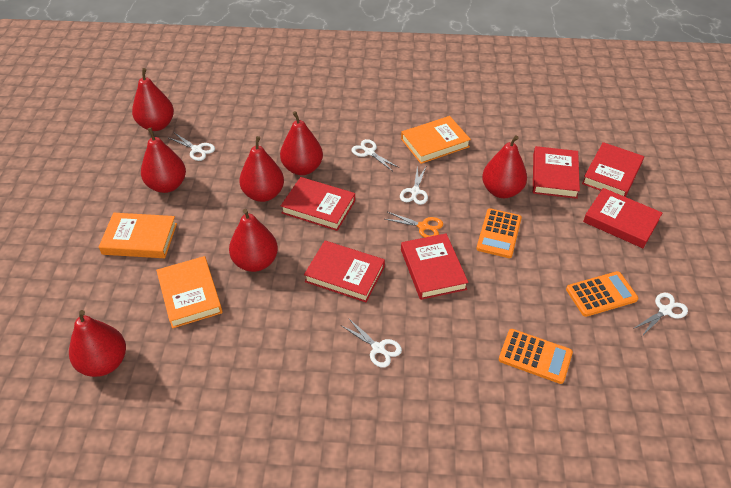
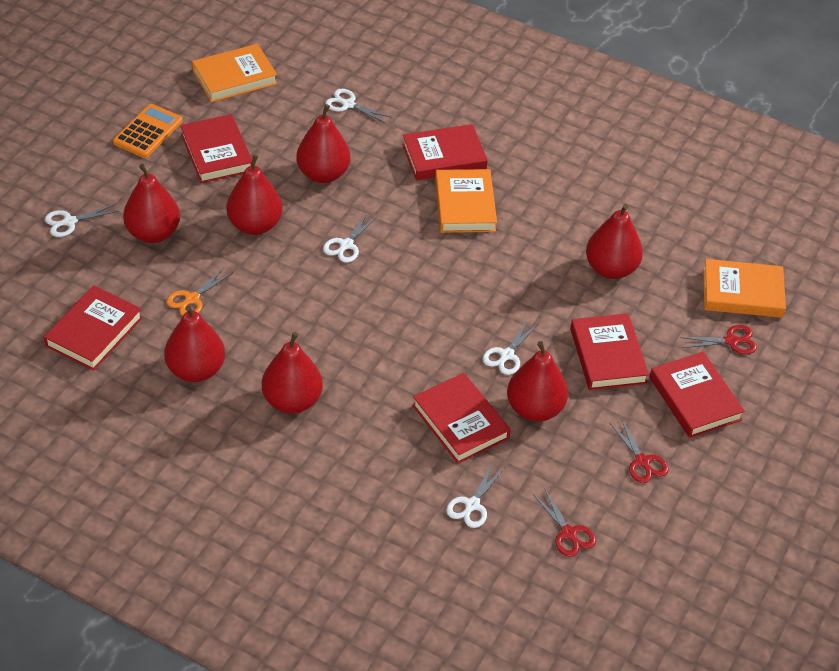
orange calculator: [476,208,522,258] [499,329,573,384] [566,271,638,317] = 3 -> [113,104,183,158] = 1
red scissors: none = 0 -> [533,488,596,557] [610,418,669,483] [680,325,757,354] = 3

